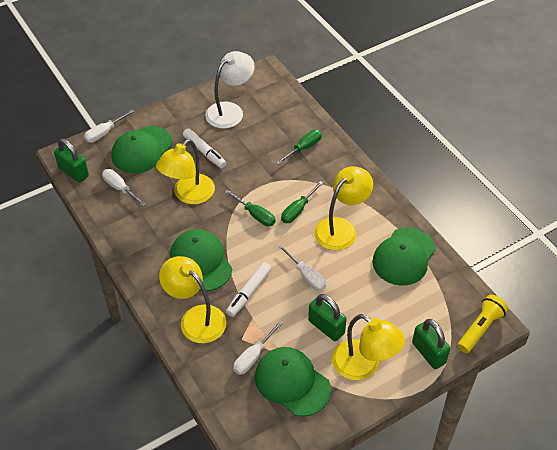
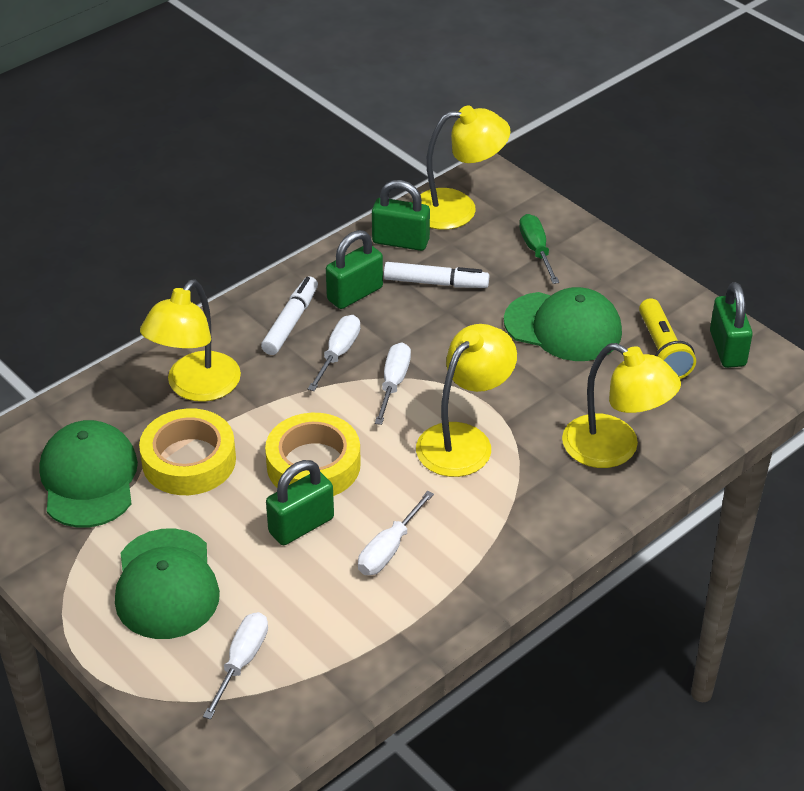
green cap: [112,126,173,173] [170,229,232,291] [255,347,331,417] [372,227,436,286] = 4 -> [39,420,138,528] [115,529,220,639] [504,287,622,361] = 3
green padlock: [54,139,89,183] [308,294,347,341] [412,319,451,369] = 3 -> [266,460,334,545] [326,230,383,309] [372,180,430,251] [710,282,753,368] = 4
green screwdriver: [225,190,276,226] [276,129,322,164] [281,181,323,223] = 3 -> [519,214,559,284] = 1
white lamp: [205,51,255,129] = 1 -> none = 0
yellow tape: none = 0 -> [139,408,236,495] [265,413,361,496] = 2

